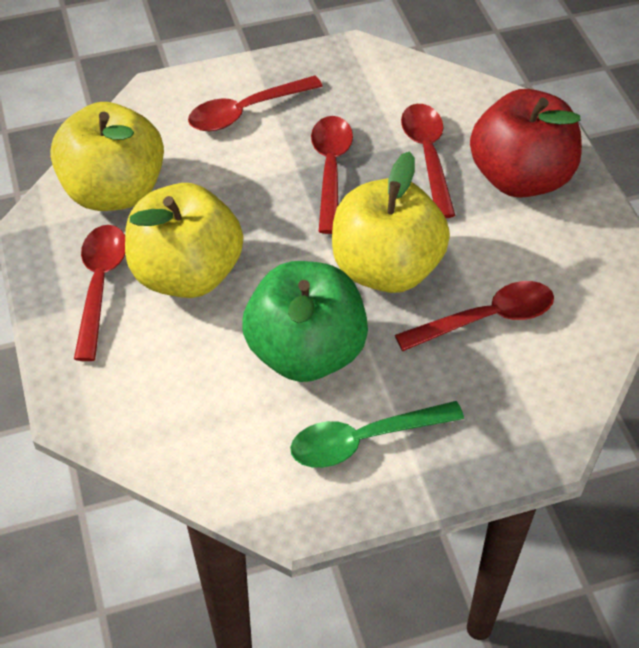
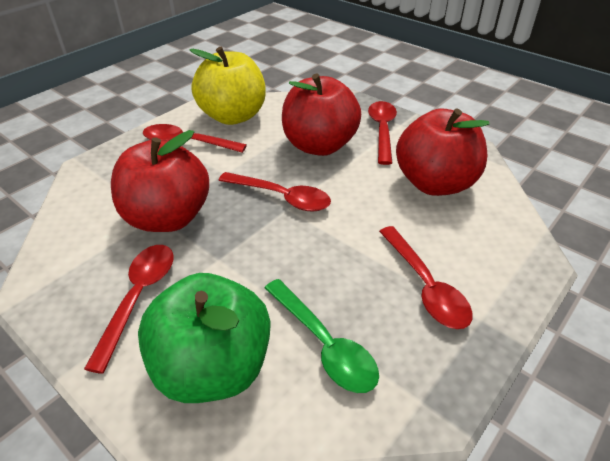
red apple: [470,89,582,198] = 1 -> [111,130,209,232] [282,73,361,156] [396,108,490,196] = 3
yellow apple: [50,102,164,211] [125,183,243,298] [332,151,450,293] = 3 -> [190,47,266,125] = 1

